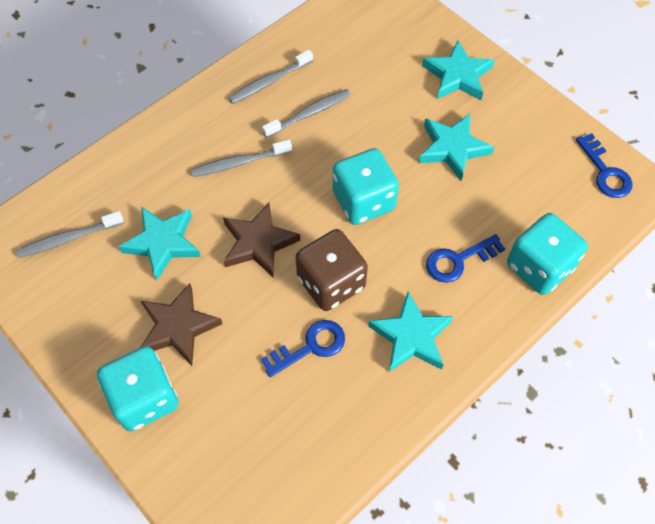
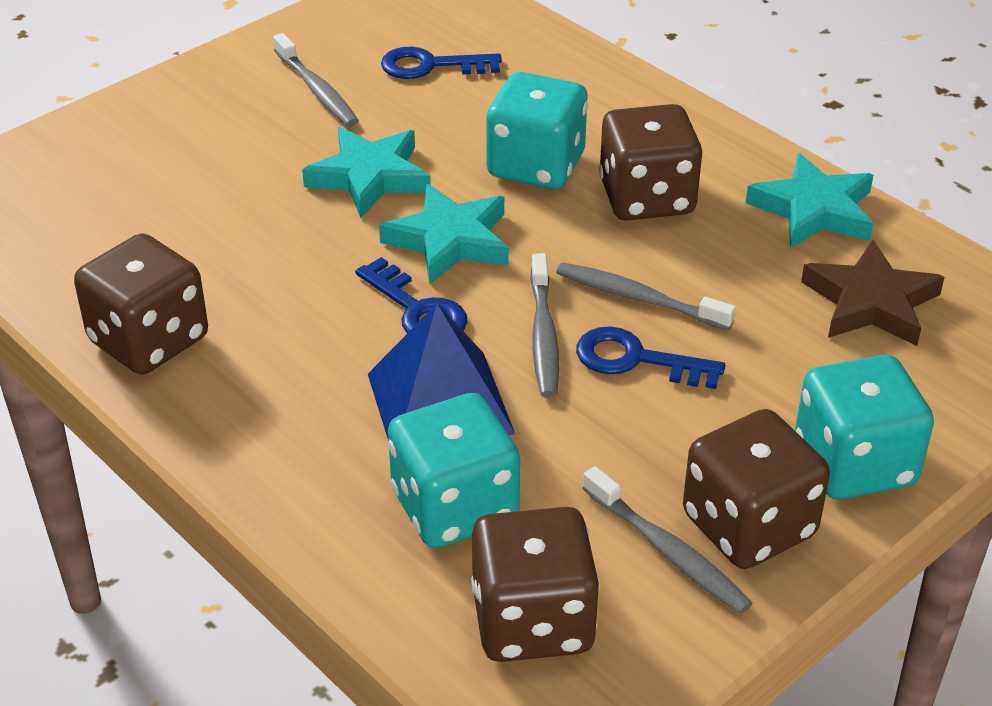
blue pyramid: none = 0 -> [368,304,515,438] = 1
brown dice: [295,229,368,311] = 1 -> [74,233,208,374] [471,507,600,662] [599,104,703,220] [683,409,830,569] = 4
brown star: [141,283,222,365] [223,202,300,277] = 2 -> [801,240,944,346] = 1
turquoise star: [119,207,201,281] [368,291,453,372] [419,114,494,181] [422,40,494,100] = 4 -> [302,127,431,218] [379,184,509,284] [746,153,873,248] = 3

